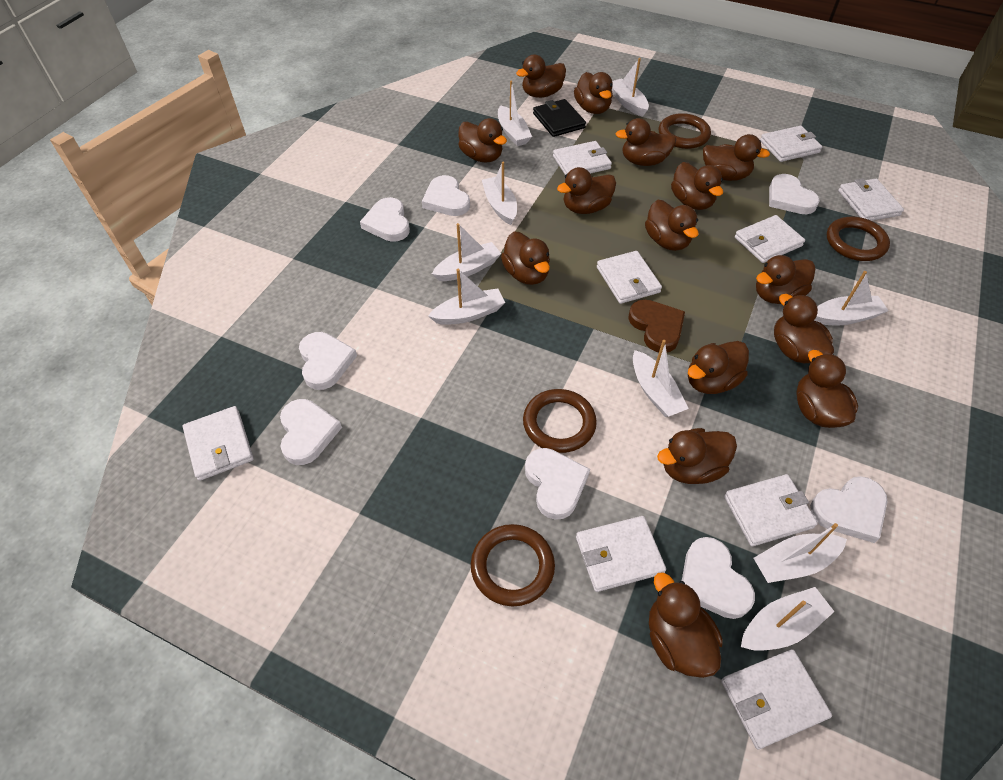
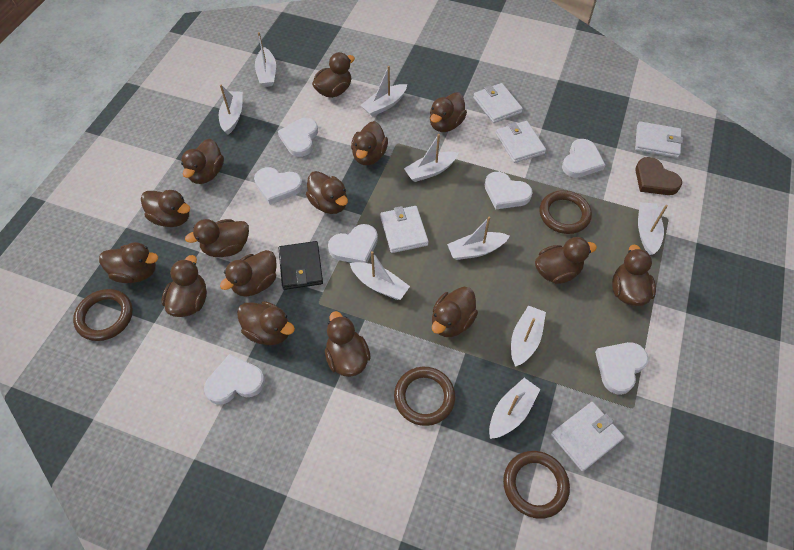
white heart: [280,399,342,465] [299,332,357,390] [360,197,410,242] [422,175,470,216] [525,448,590,520] [682,537,755,619] [769,174,820,214] [810,476,888,543] = 8 -> [204,354,265,405] [254,167,303,205] [278,118,318,157] [328,224,378,263] [485,172,533,210] [562,139,605,178] [595,342,648,395] = 7
white wallet: [183,406,254,481] [553,141,612,175] [576,516,666,592] [597,251,662,304] [721,649,832,749] [724,474,818,547] [735,215,805,263] [760,126,822,162] [838,178,904,221] = 9 -> [380,206,429,253] [473,83,523,123] [496,121,546,163] [551,402,624,471] [635,121,683,158] = 5

